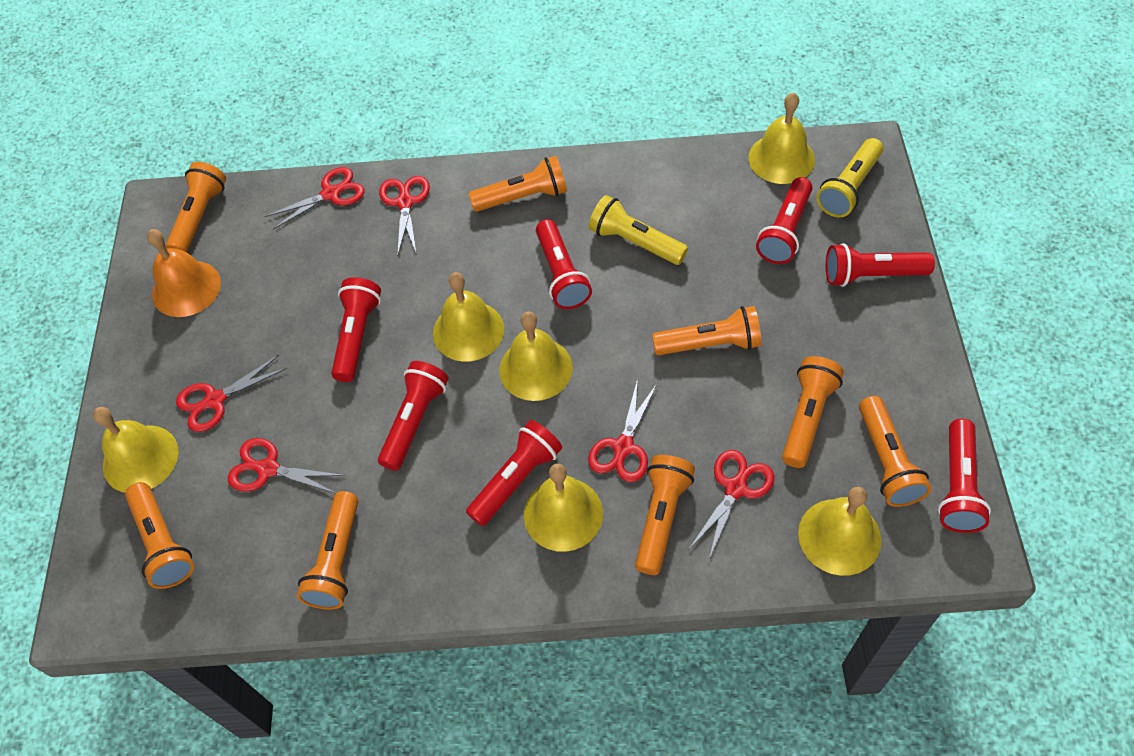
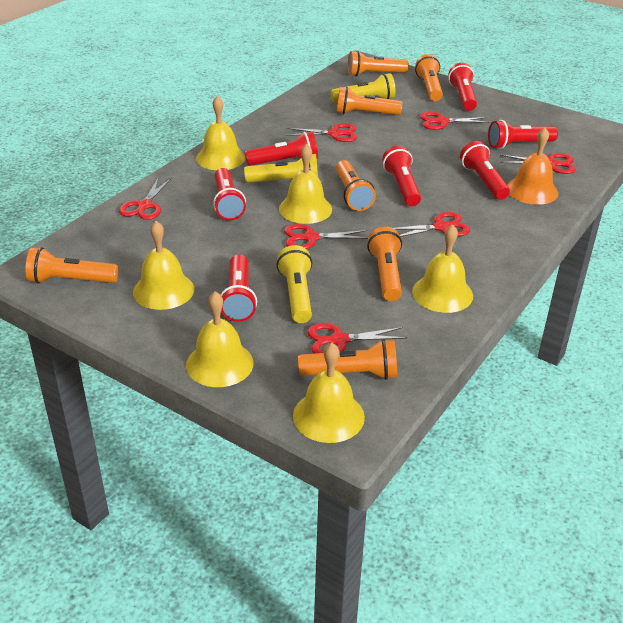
orange flashlight: [125,482,194,589] [166,162,226,252] [297,491,359,610] [468,156,567,212] [635,455,695,575] [652,306,761,355] [782,356,844,468] [859,396,931,507] = 8 -> [26,247,118,284] [298,339,397,380] [336,87,402,115] [336,160,376,211] [348,50,409,76] [367,227,402,301] [415,54,443,101] = 7
red scissors: [176,355,287,432] [228,438,345,493] [265,167,365,230] [379,176,430,256] [588,379,657,482] [689,450,774,559] = 6 -> [119,177,172,220] [284,224,368,249] [286,123,357,142] [307,323,407,354] [393,212,470,237] [420,112,490,130] [500,153,576,174] = 7
yellow flashlight: [589,195,688,265] [816,138,883,217] = 2 -> [244,154,318,183] [276,245,312,323] [331,73,396,103] = 3

